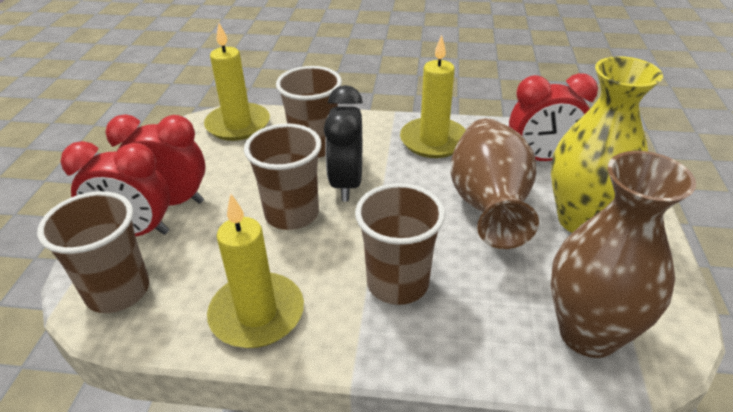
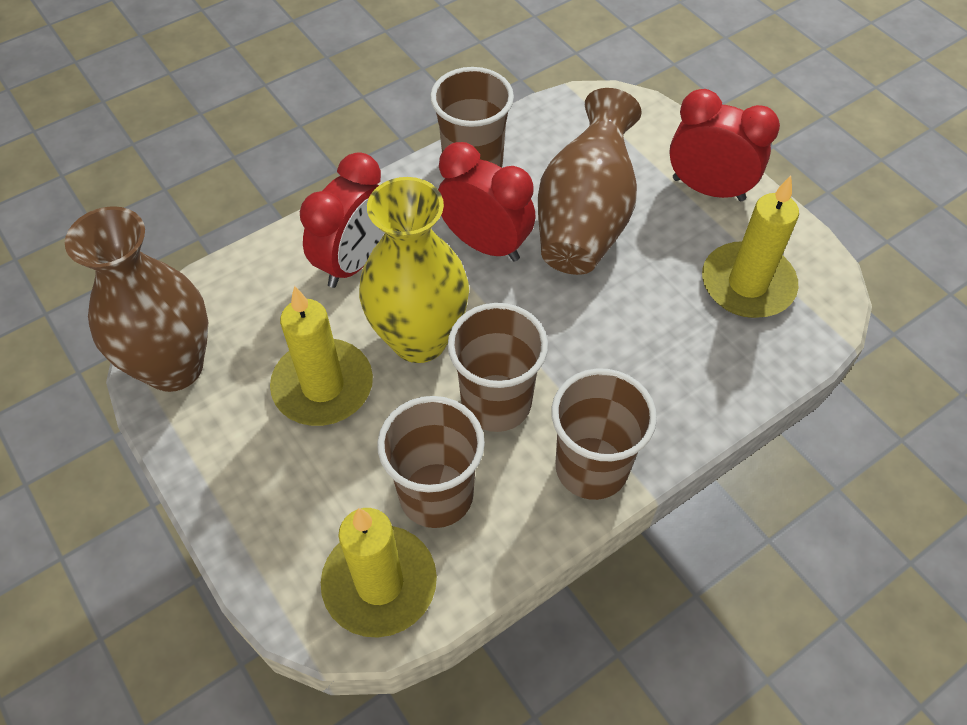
black clock: [324,85,363,202] = 1 -> none = 0

